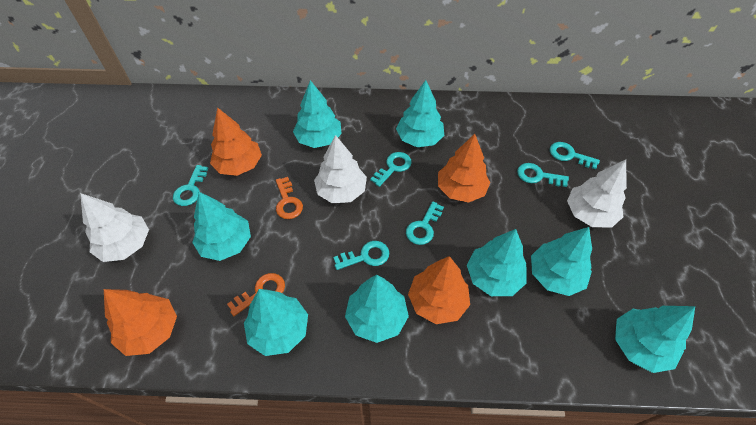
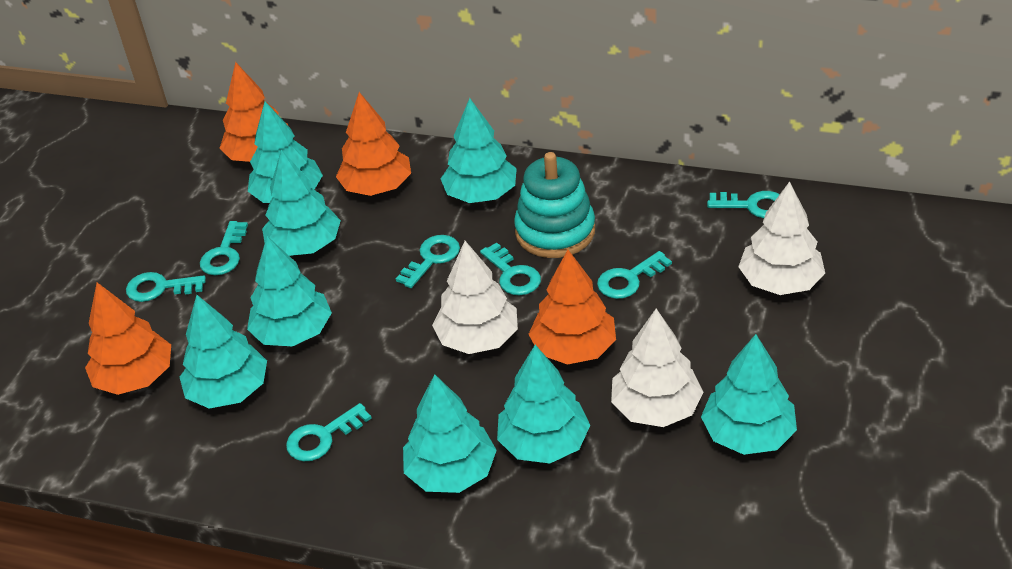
orange key: [227,273,285,316] [276,177,303,219] = 2 -> none = 0
turquoise key: [173,165,208,206] [333,241,389,270] [370,152,412,187] [406,201,444,245] [517,163,569,187] [550,142,600,169] = 6 -> [126,272,206,302] [200,221,248,275] [286,403,371,461] [396,235,460,288] [480,243,541,295] [597,251,672,299] [707,191,780,218] = 7
turquoise stacking toy: none = 0 -> [514,152,595,258] = 1

